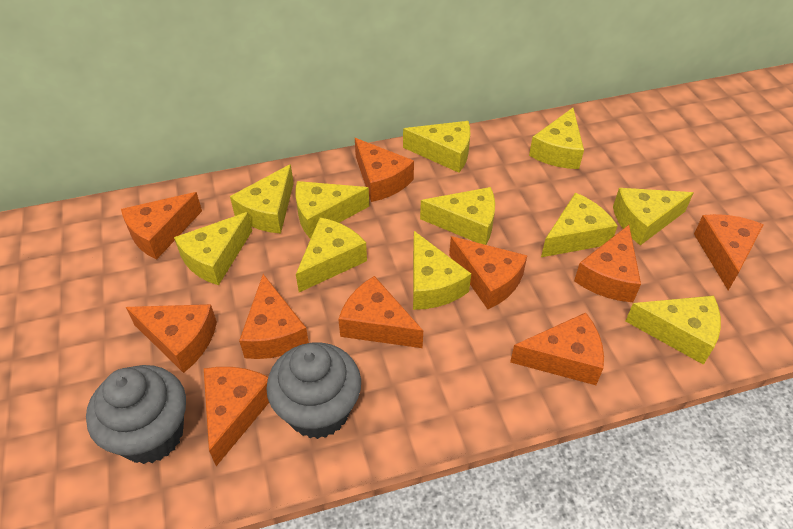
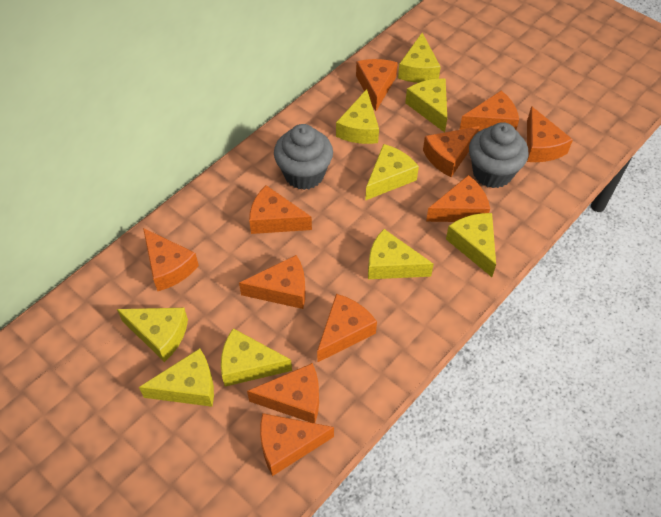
orange cheese: [121,192,202,260] [126,304,217,373] [204,367,269,466] [239,274,309,359] [338,276,423,348] [355,138,414,202] [449,236,527,309] [510,313,604,385] [574,225,641,302] [694,214,764,290] = 10 -> [143,228,199,291] [239,255,305,309] [247,363,319,423] [249,185,312,234] [260,413,334,476] [317,294,377,362] [356,59,398,111] [423,126,480,177] [426,175,490,222] [459,91,519,131] [527,106,573,162] = 11
yellow cheese: [174,212,252,285] [230,164,294,234] [295,181,369,238] [296,217,367,292] [403,121,470,173] [413,231,471,310] [420,187,495,245] [529,108,584,169] [541,193,618,257] [613,188,693,245] [626,296,721,365] = 11 -> [117,308,188,362] [139,348,214,407] [221,328,292,387] [336,89,379,144] [365,144,419,201] [368,229,434,279] [398,33,441,83] [405,79,447,133] [446,213,496,277] = 9

